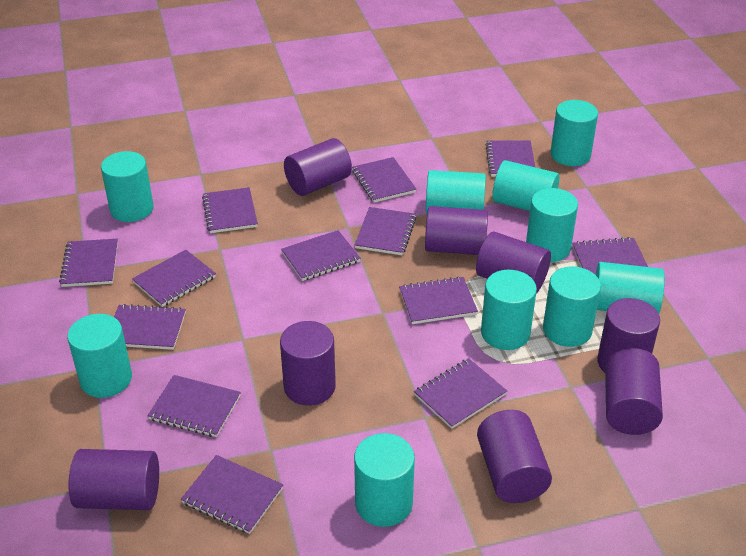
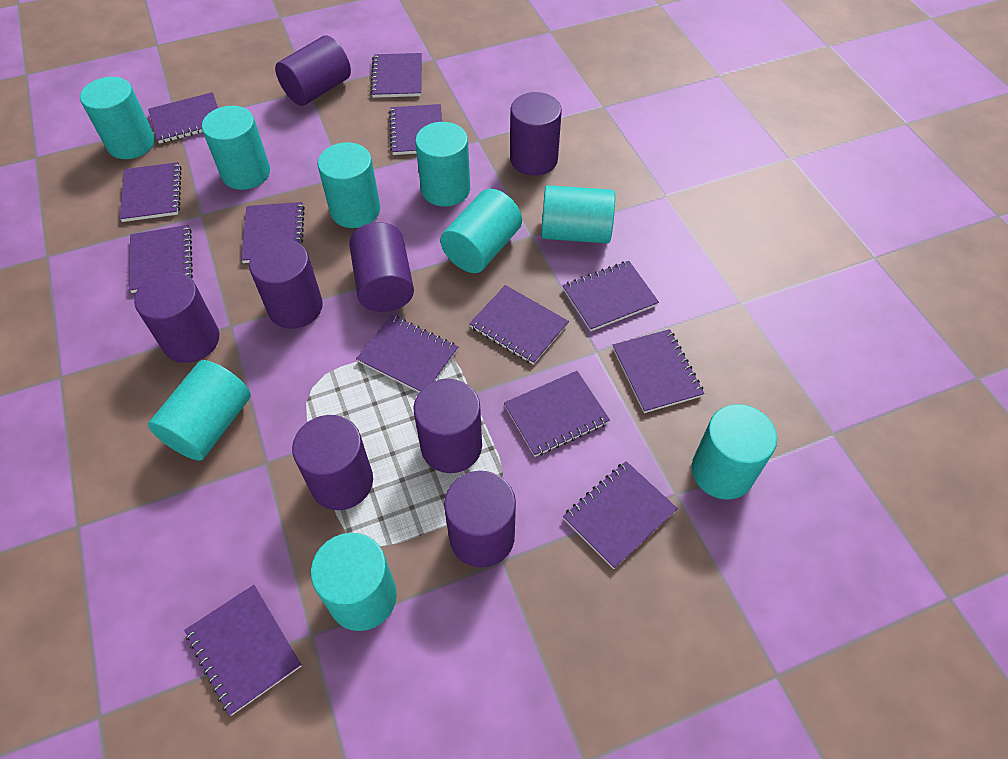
turquoise cylinder: [67,314,132,398] [101,151,153,222] [354,433,415,527] [426,170,486,213] [481,270,537,350] [492,160,559,211] [526,188,578,262] [543,266,601,347] [550,100,598,166] [595,262,665,314] = 10 -> [80,77,155,159] [148,360,251,461] [202,106,270,190] [311,533,397,631] [318,142,380,228] [415,122,470,207] [440,189,522,273] [541,185,615,244] [691,404,777,500] = 9

